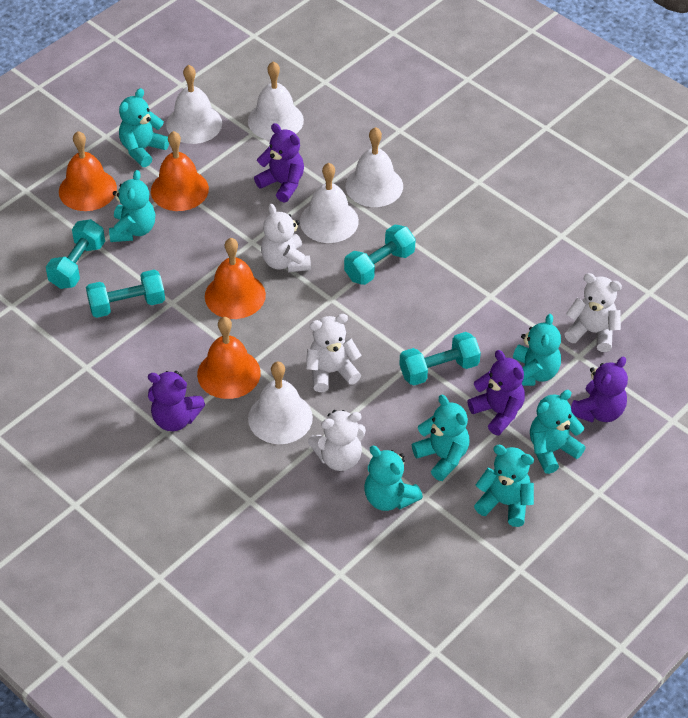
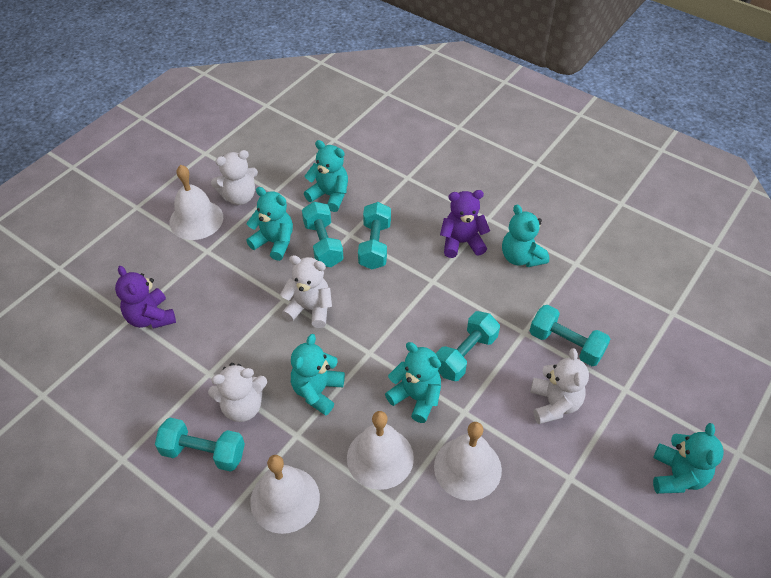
orange bell: [59,131,117,211] [151,131,209,211] [197,317,261,399] [205,238,266,319] = 4 -> none = 0
purple teddy bear: [148,371,205,431] [254,123,304,203] [467,350,525,435] [571,357,628,423] = 4 -> [115,266,176,329] [440,190,490,258] = 2
turquoise dumbbell: [46,219,105,289] [86,270,165,318] [344,225,416,285] [399,332,481,385] = 4 -> [155,418,245,472] [302,202,344,267] [358,202,391,269] [435,311,500,381] [530,305,611,366] = 5
turquoise teddy bear: [109,170,155,242] [119,88,169,167] [364,446,423,511] [412,395,470,481] [474,445,534,527] [513,314,561,386] [530,390,586,474] = 7 -> [246,187,293,261] [291,334,345,415] [304,140,348,212] [385,342,441,423] [502,204,549,267] [653,423,724,494] = 6
white bell: [166,65,222,144] [248,61,304,140] [248,362,313,444] [300,163,359,243] [346,127,403,207] = 5 -> [169,165,223,240] [250,455,320,534] [347,411,414,490] [434,422,502,501] = 4

